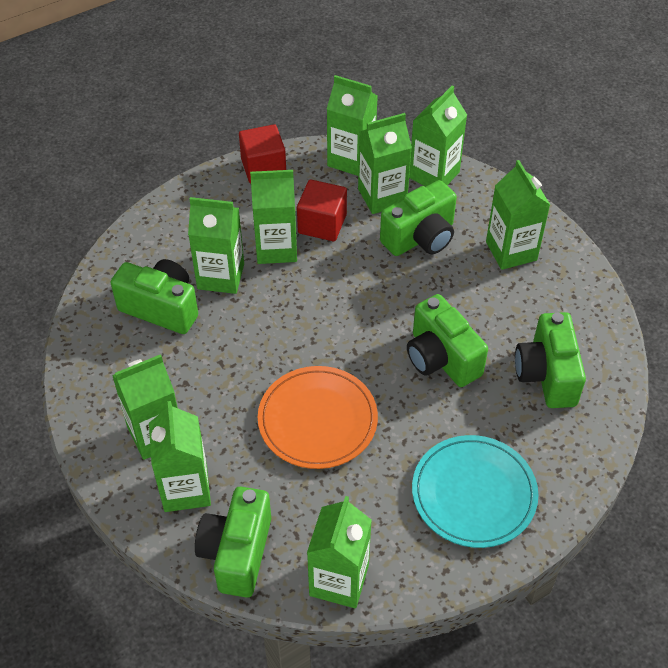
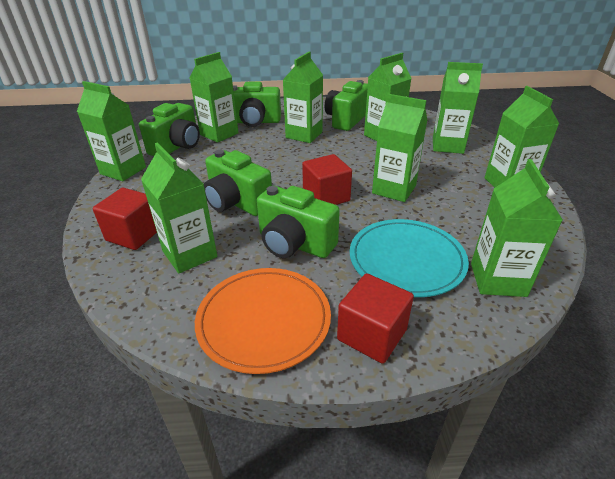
red cube: [239,124,286,184] [297,180,347,241] = 2 -> [93,188,157,250] [302,154,352,205] [337,273,414,364] = 3

